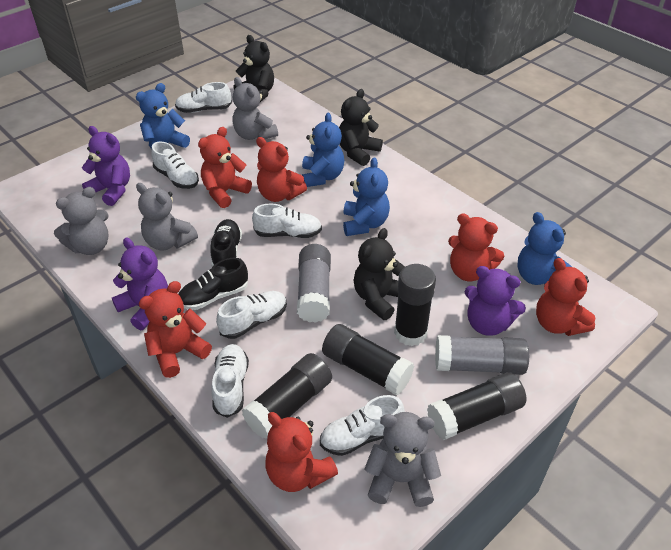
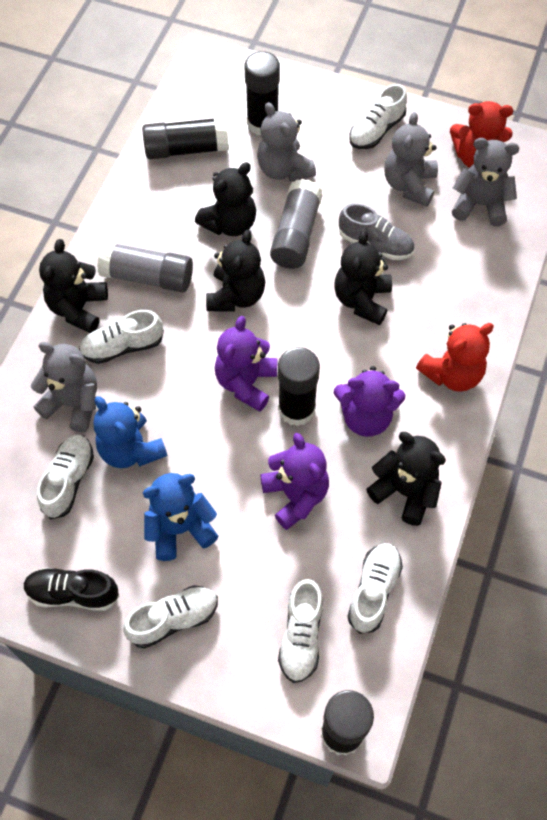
black shoe: [179,258,248,310] [210,219,242,267] = 2 -> [23,568,119,611] = 1
black teddy bear: [233,35,274,102] [339,89,383,166] [354,228,405,320] = 3 -> [39,239,108,333] [195,162,256,236] [206,230,265,312] [334,230,392,325] [366,432,446,526] = 5
blue teddy bear: [136,83,190,149] [302,113,345,187] [343,157,390,236] [517,212,572,285] = 4 -> [93,396,168,468] [143,473,219,561] = 2
grey shoe: none = 0 -> [339,203,415,260] = 1
red teddy bear: [139,281,212,378] [198,127,252,208] [256,137,307,202] [265,412,338,492] [448,213,504,281] [536,258,596,336] = 6 -> [416,323,494,392] [450,101,513,168] = 2

